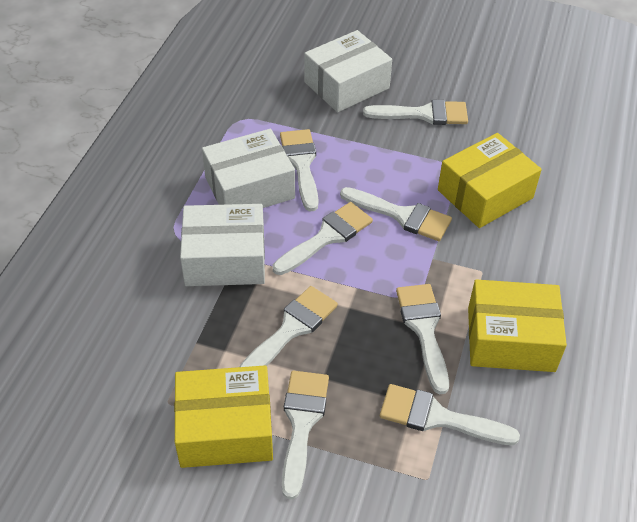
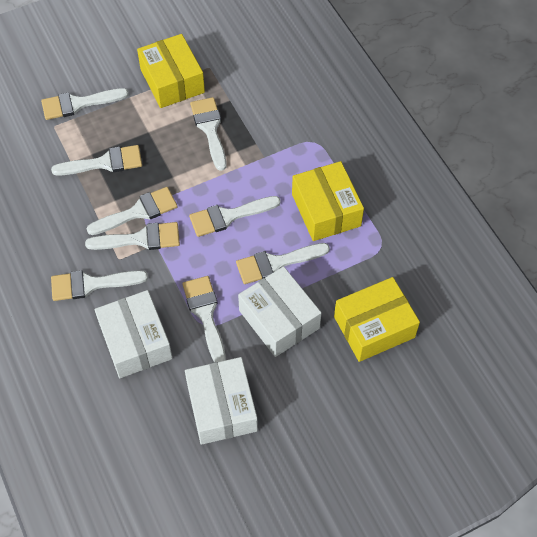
white brush: [239,286,338,367] [273,202,373,275] [280,129,319,211] [282,371,329,500] [340,187,452,241] [363,100,468,125] [380,384,520,445] [396,284,449,394] = 8 -> [41,88,129,120] [51,145,142,176] [51,270,148,301] [85,222,180,250] [87,187,178,235] [182,276,226,362] [189,196,281,237] [190,97,226,171] [236,243,330,284] = 9

